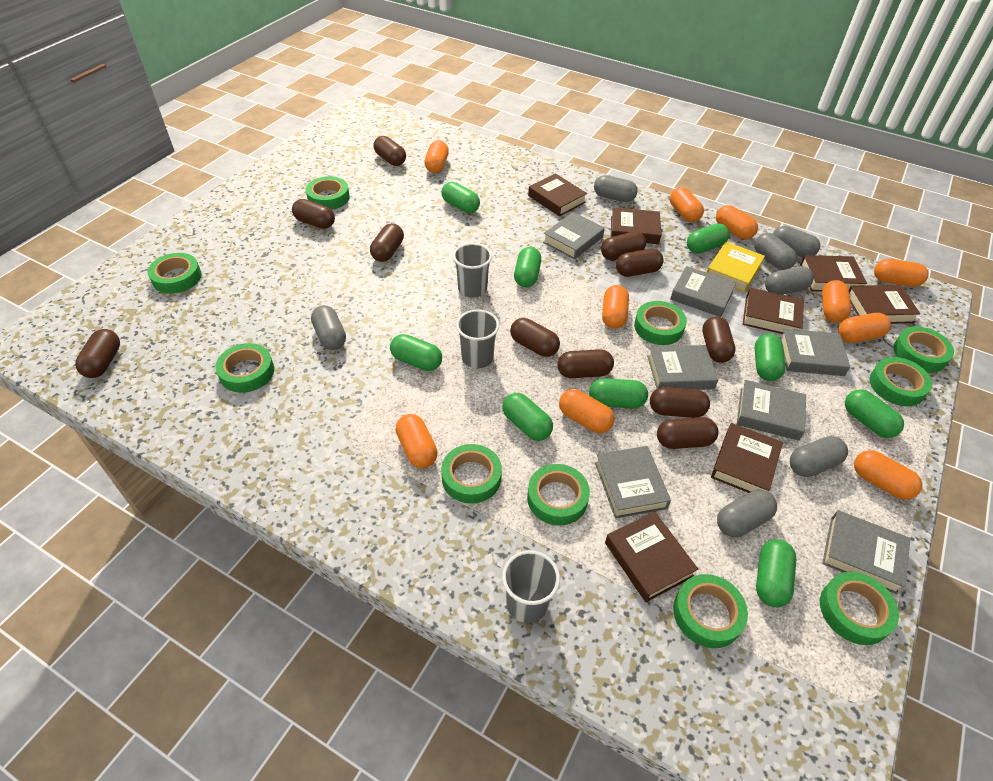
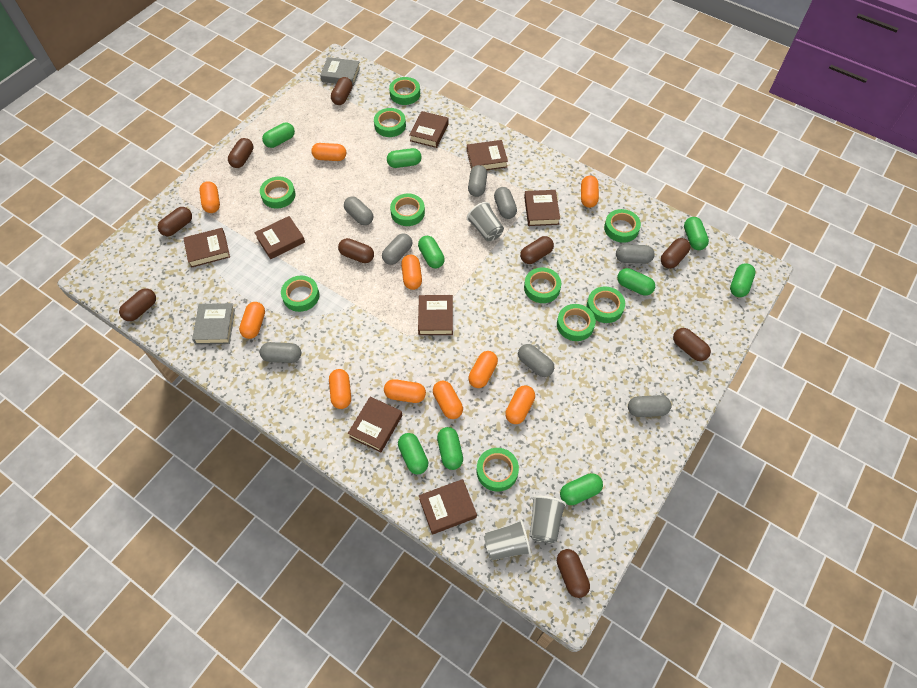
brown book: [528,173,587,216] [605,512,698,602] [611,208,661,244] [711,423,783,493] [742,288,804,334] [800,255,867,292] [849,285,920,324] = 7 -> [183,228,230,268] [254,216,305,259] [348,397,403,452] [409,111,449,148] [418,295,453,335] [419,479,477,535] [467,140,508,170] [524,190,560,226] = 8
brown capsule: [75,329,120,378] [292,199,335,229] [370,223,404,262] [373,136,406,166] [510,318,560,357] [558,349,614,378] [601,231,646,261] [616,249,663,277] [650,387,710,418] [657,417,718,449] [703,316,736,363] = 11 -> [119,288,156,321] [158,207,192,236] [228,138,253,168] [331,77,353,105] [338,238,374,263] [520,236,554,264] [557,549,590,598] [661,238,690,269] [673,328,711,361] = 9
grey book: [543,212,605,259] [595,446,671,518] [647,345,719,390] [670,266,736,317] [737,380,806,441] [780,329,850,376] [822,510,911,594] = 7 -> [192,303,235,344] [320,57,360,86] = 2
grey capsule: [311,305,346,350] [594,175,637,202] [717,490,777,537] [754,233,797,270] [765,266,814,295] [773,226,820,257] [790,436,848,477] = 7 -> [260,342,301,363] [344,196,373,225] [382,233,412,265] [468,165,487,197] [494,187,517,219] [518,344,554,377] [616,244,655,264] [628,395,672,417] = 8
yellow book: [706,242,765,293] = 1 -> none = 0

